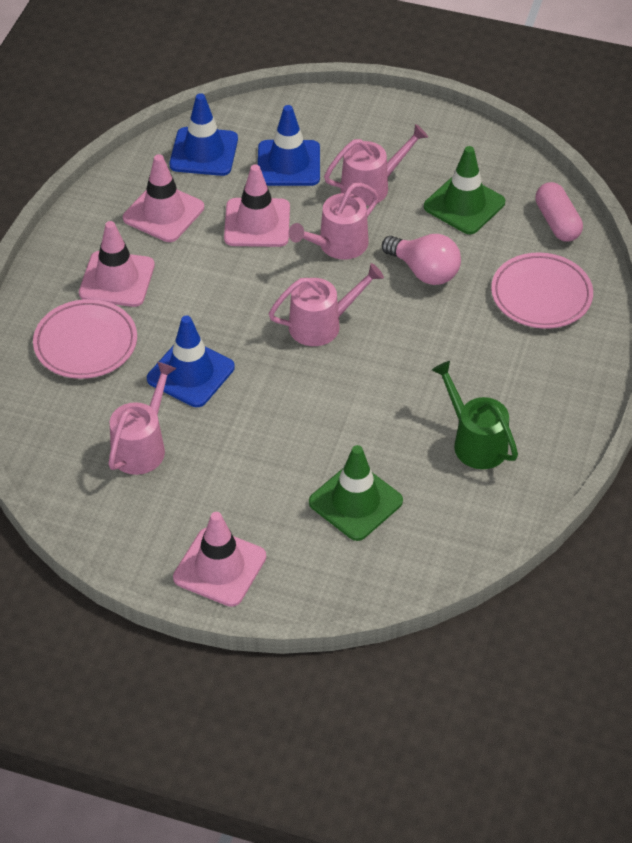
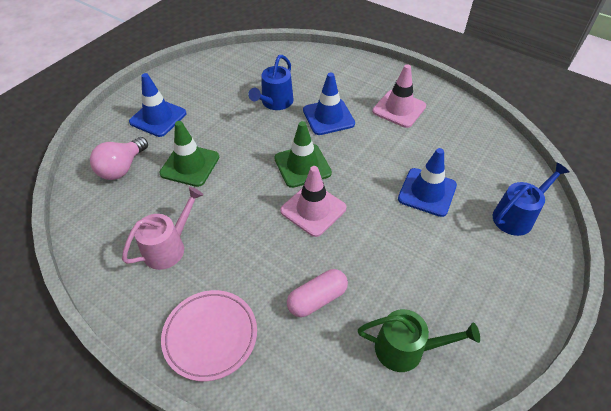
blue watering can: none = 0 -> [248,55,294,110] [493,162,569,236] = 2
pink plate: [33,299,137,379] [491,252,593,329] = 2 -> [161,290,257,381] = 1
pink traffic cone: [79,221,155,307] [123,154,204,242] [173,512,266,607] [224,164,290,247] = 4 -> [280,166,346,237] [372,64,426,128] = 2
pink watering can: [108,362,177,475] [269,263,384,346] [288,183,379,260] [324,124,428,206] = 4 -> [122,187,204,270] = 1

